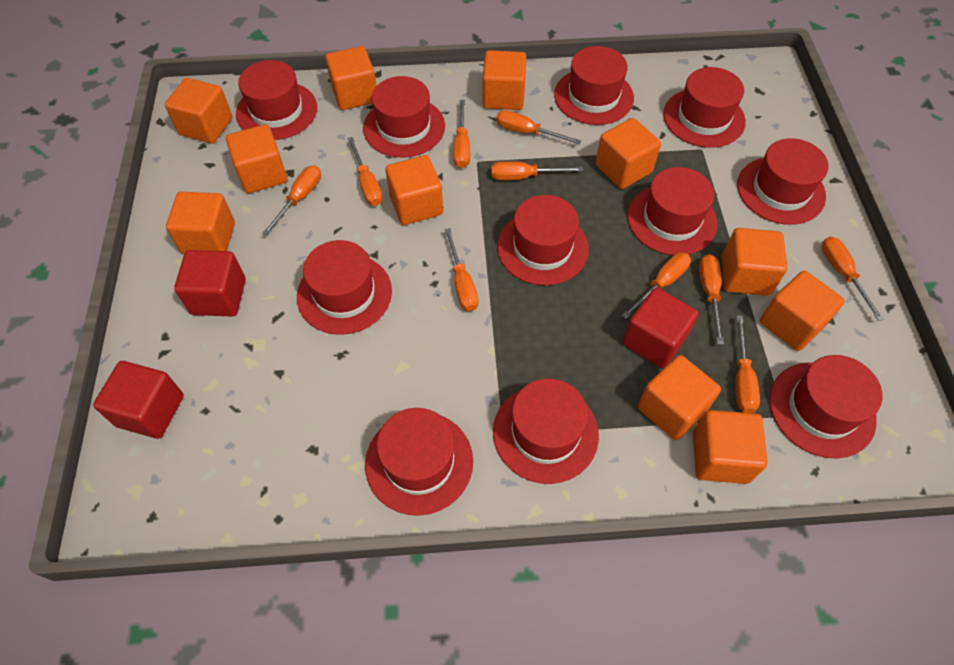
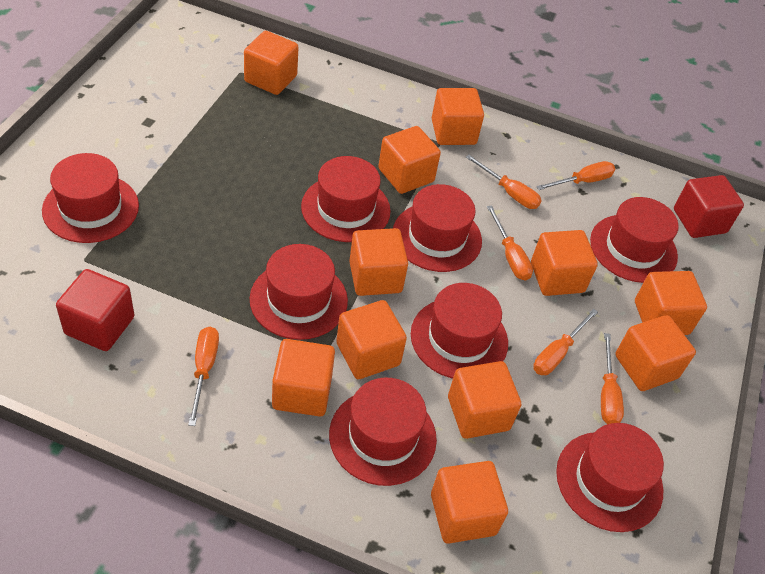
orange screwdriver: [262,165,321,236] [348,137,383,206] [445,228,478,311] [453,100,470,168] [491,161,583,180] [496,110,581,144] [621,252,691,319] [699,254,724,345] [735,315,760,413] [822,236,884,321] = 10 -> [188,327,219,426] [466,155,542,209] [487,205,533,281] [533,309,598,375] [536,161,615,190] [601,333,624,424] = 6
red cube: [93,361,184,439] [174,250,246,317] [622,287,699,368] = 3 -> [56,269,134,351] [674,175,744,238] = 2
red hat: [236,60,317,140] [297,240,392,335] [363,76,445,157] [365,408,473,516] [493,378,599,484] [497,195,589,286] [554,46,634,125] [627,167,717,255] [663,67,746,148] [737,138,829,225] [769,355,882,458] = 11 -> [42,153,139,243] [250,244,348,340] [301,156,391,242] [329,378,437,486] [393,184,482,272] [411,283,508,378] [556,423,664,532] [590,197,679,283] = 8

